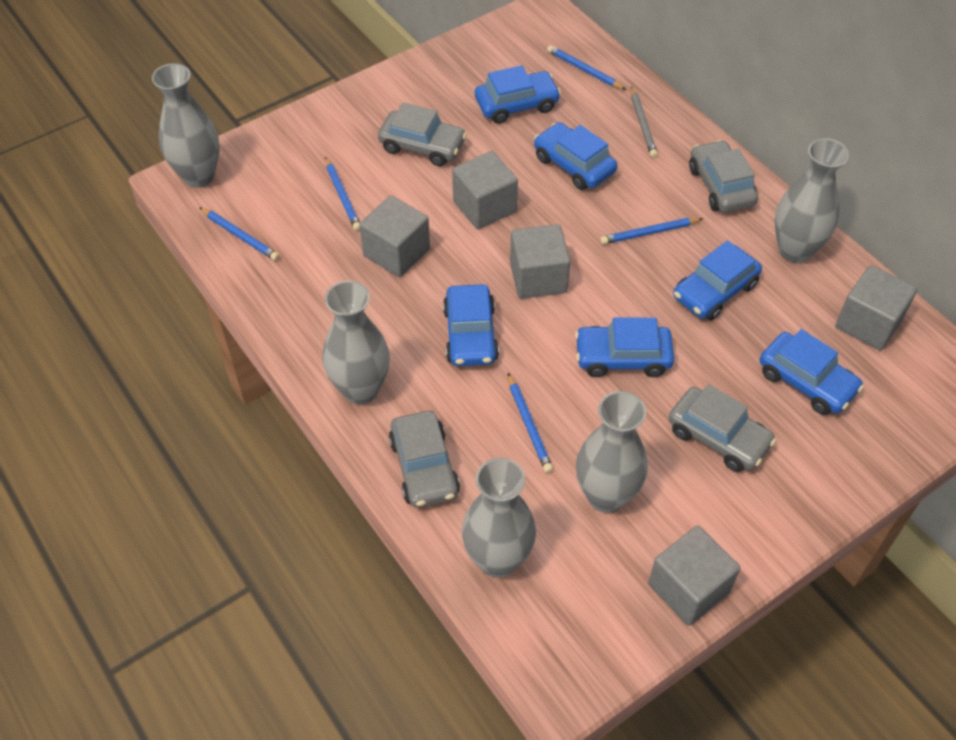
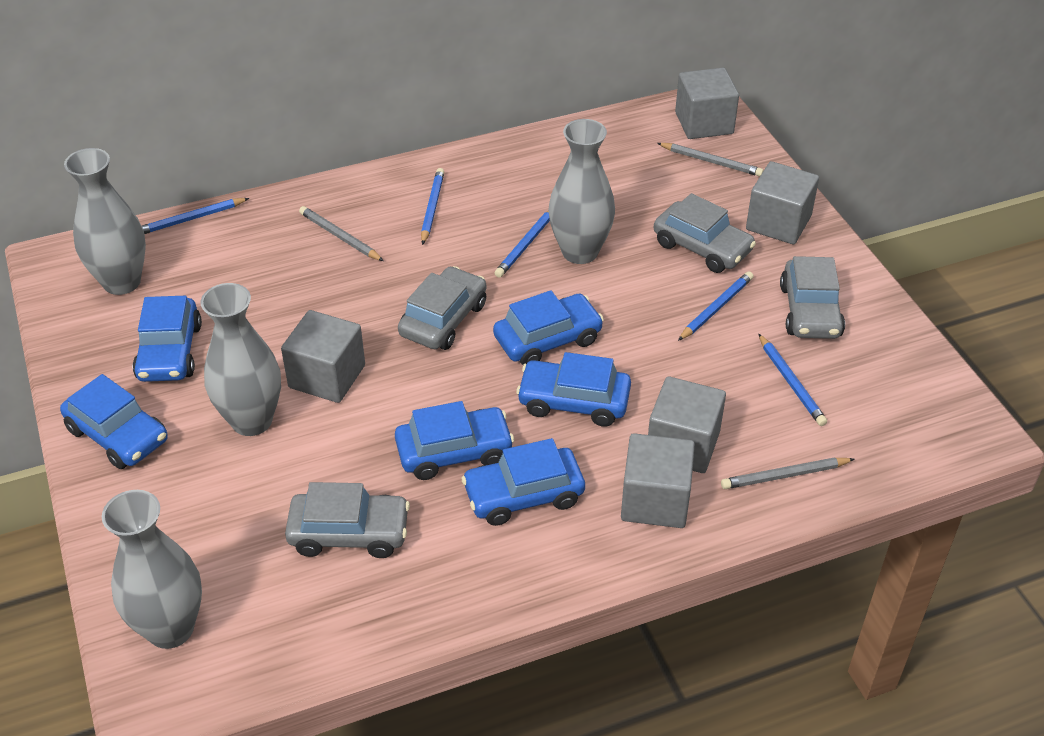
grey pencil: [631,86,658,158] = 1 -> [299,206,384,261] [657,143,764,177] [721,457,854,489] = 3
grey vase: [152,63,219,188] [322,280,390,405] [462,458,536,578] [576,391,648,513] [775,138,849,263] = 5 -> [64,148,146,295] [102,490,202,649] [201,283,281,436] [548,119,615,264] = 4

